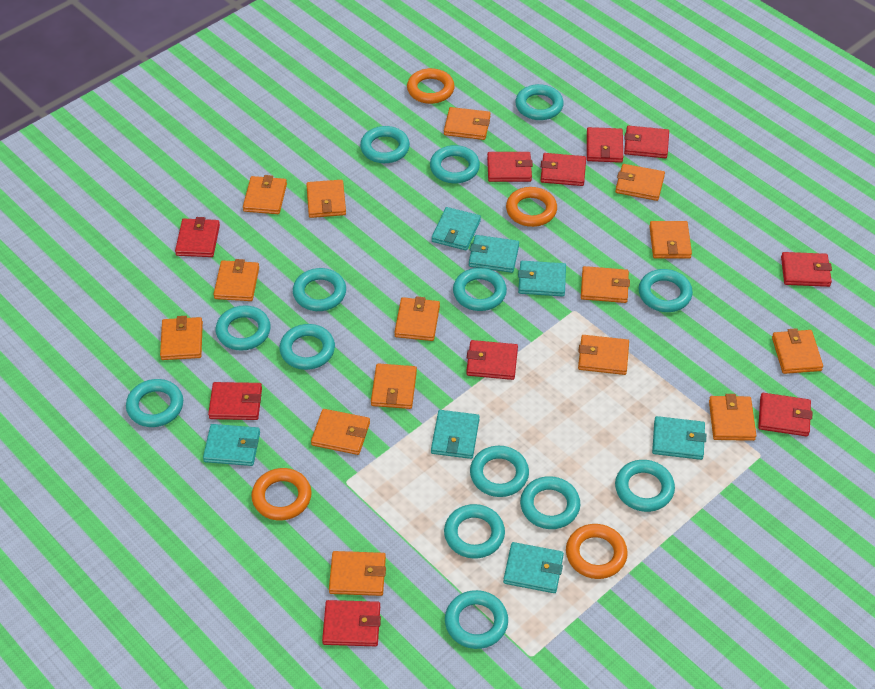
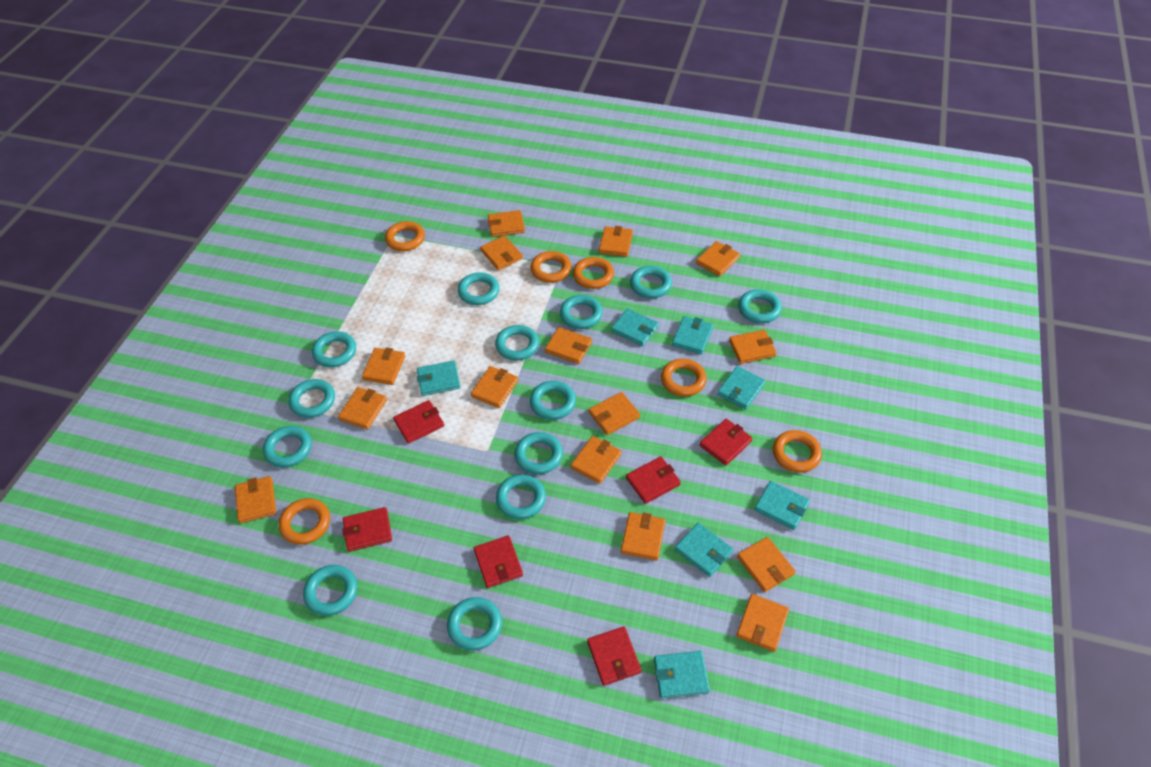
orange ring: [251,468,312,521] [407,68,455,104] [506,187,557,227] [566,524,628,579] = 4 -> [279,498,330,545] [385,221,425,251] [530,251,572,283] [573,257,614,289] [661,359,707,396] [773,430,822,473] = 6
red wallet: [175,217,220,257] [208,382,262,420] [322,600,381,646] [466,340,518,380] [487,152,533,182] [540,153,586,186] [587,127,623,163] [624,126,669,158] [758,393,812,436] [781,252,832,287] = 10 -> [342,507,392,552] [393,400,444,444] [474,535,523,588] [587,627,642,686] [626,457,681,504] [700,419,753,465] = 6
turquoise ring: [126,379,183,427] [216,305,271,351] [279,324,335,370] [293,268,346,311] [360,126,410,163] [430,145,480,183] [444,504,505,559] [445,590,508,649] [453,268,507,311] [470,446,529,497] [515,84,564,120] [520,476,580,529] [615,460,675,512] [639,269,693,312] = 14 -> [263,426,312,467] [289,379,335,418] [303,565,357,616] [312,331,356,367] [447,597,502,650] [458,272,499,305] [495,325,539,361] [496,474,546,519] [515,432,563,474] [530,381,576,420] [560,295,603,329] [630,266,672,298] [738,289,782,323] = 13

